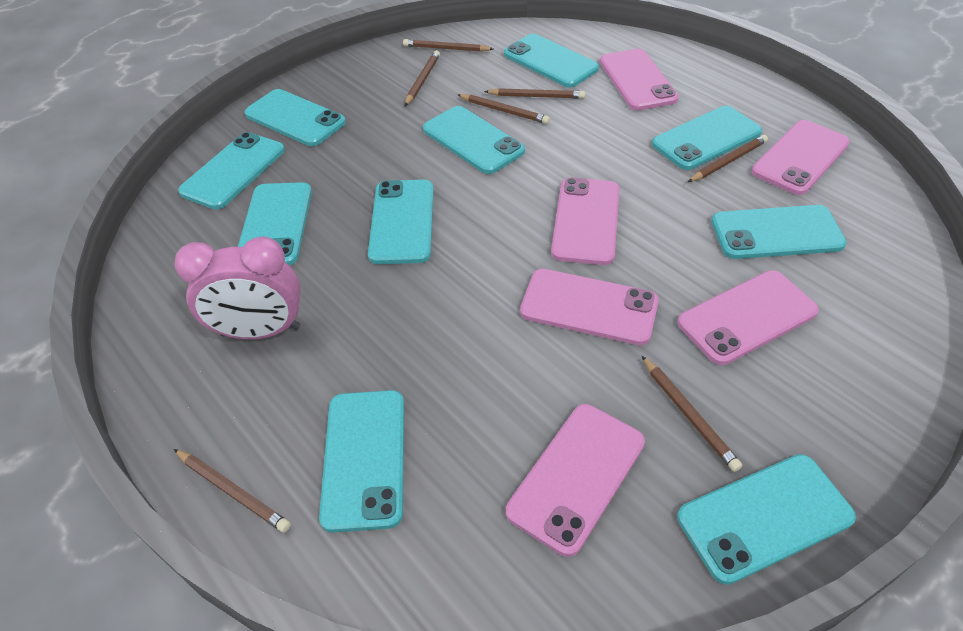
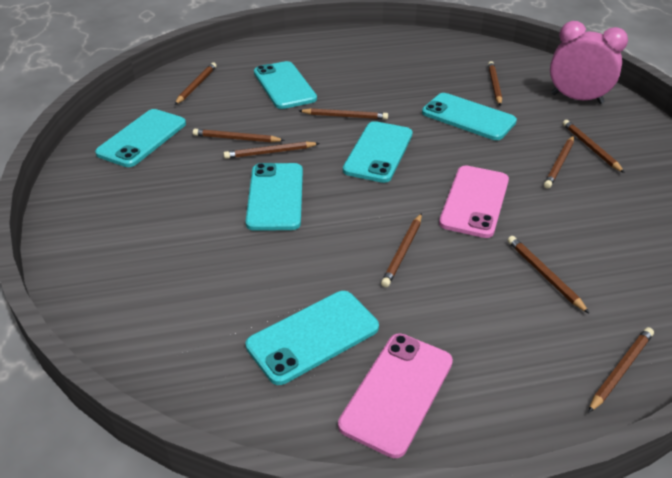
brown pencil: [174,449,291,533] [403,39,493,52] [405,50,440,106] [457,94,550,124] [484,88,585,99] [642,356,742,472] [688,135,768,182] = 7 -> [175,62,217,105] [193,129,285,143] [223,142,320,159] [299,108,388,120] [381,213,422,288] [488,61,502,106] [508,236,590,314] [544,136,574,189] [563,120,625,173] [588,327,654,413] = 10
pink phone: [506,404,645,557] [520,269,659,345] [551,178,620,265] [600,49,679,110] [677,270,819,365] [751,120,850,195] = 6 -> [338,333,453,458] [439,165,509,238] = 2
turquoise phone: [178,132,285,210] [238,182,312,265] [244,89,346,146] [319,390,404,533] [368,180,434,264] [423,106,525,174] [504,34,599,88] [652,106,762,170] [677,454,856,585] [711,205,847,259] = 10 -> [95,109,186,167] [245,291,379,385] [246,163,303,231] [254,61,317,109] [343,121,413,183] [422,93,517,140] = 6

